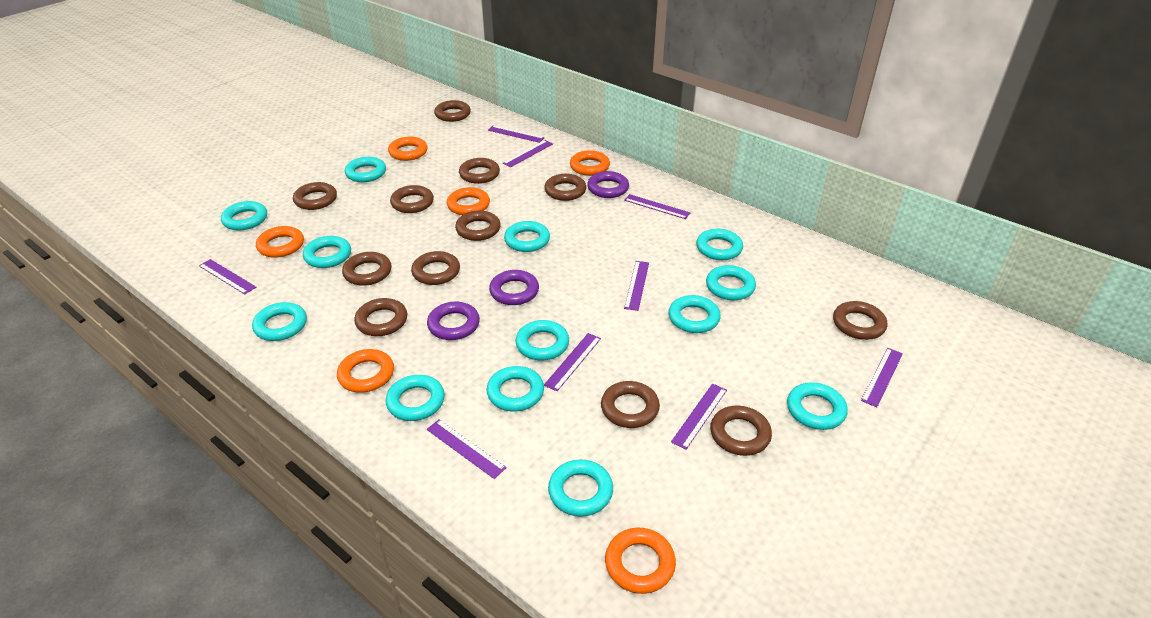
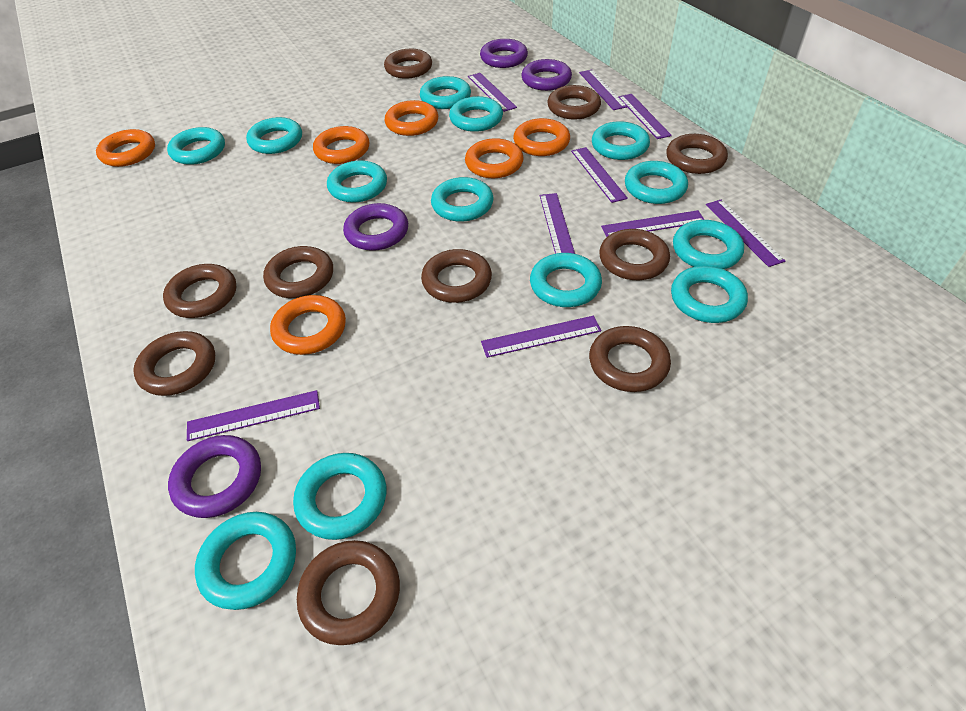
brown ring: [293,182,337,210] [342,252,392,286] [354,298,407,336] [390,185,434,213] [411,251,460,285] [434,100,471,122] [455,211,501,241] [459,158,500,184] [544,174,586,201] [601,381,660,428] [710,406,772,456] [833,301,887,340] = 12 -> [133,331,215,396] [163,264,236,318] [263,246,333,298] [297,540,400,645] [384,49,432,79] [421,249,492,303] [547,85,601,120] [589,326,671,392] [599,229,670,280] [666,134,728,174] = 10
purple ring: [427,302,480,340] [489,270,539,305] [587,171,629,198] = 3 -> [168,435,261,518] [343,203,408,251] [480,39,528,68] [521,59,572,91] = 4

